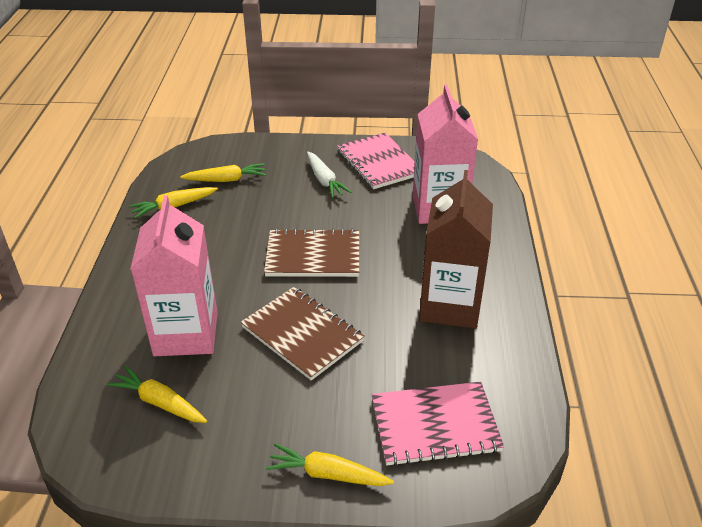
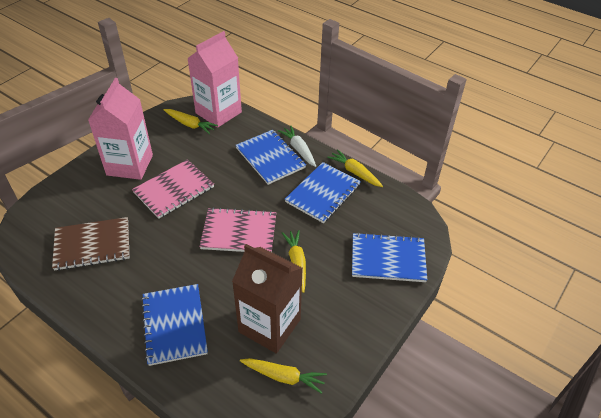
blue notebook: none = 0 -> [141,284,208,366] [235,130,306,185] [285,162,361,223] [352,232,427,282] = 4
brown notebook: [240,287,365,381] [264,228,360,277] = 2 -> [52,217,130,271] = 1

